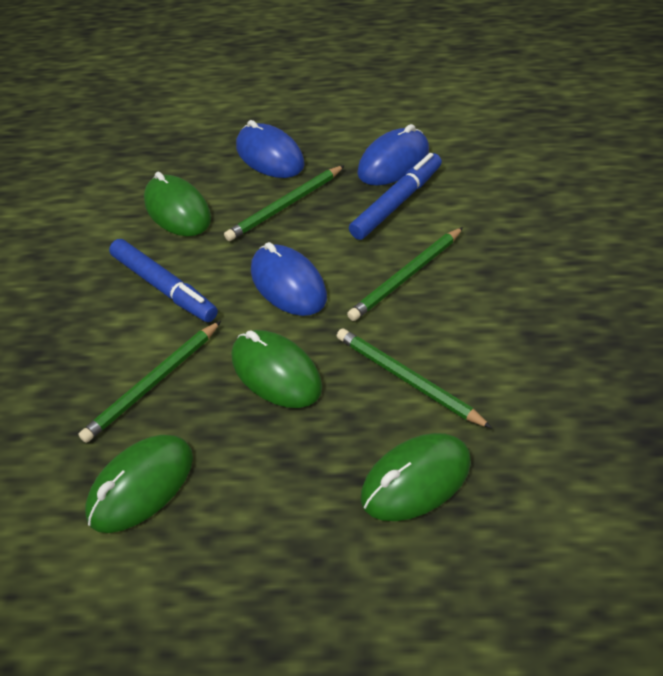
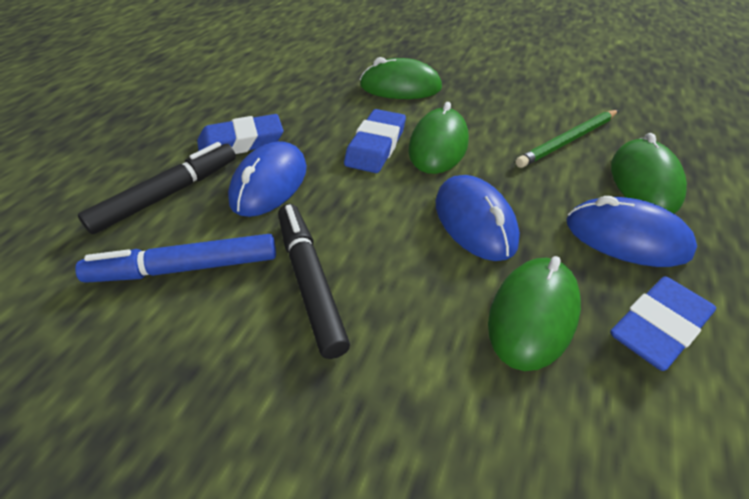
black marker: none = 0 -> [78,142,236,234] [278,204,350,359] = 2
blue eraser: none = 0 -> [197,114,284,154] [344,109,406,173] [610,276,716,371] = 3
blue marker: [109,239,218,322] [349,153,442,240] = 2 -> [75,234,276,283] = 1
green pencil: [78,321,221,443] [224,165,345,241] [337,328,492,428] [347,227,463,321] = 4 -> [516,110,618,168] = 1

